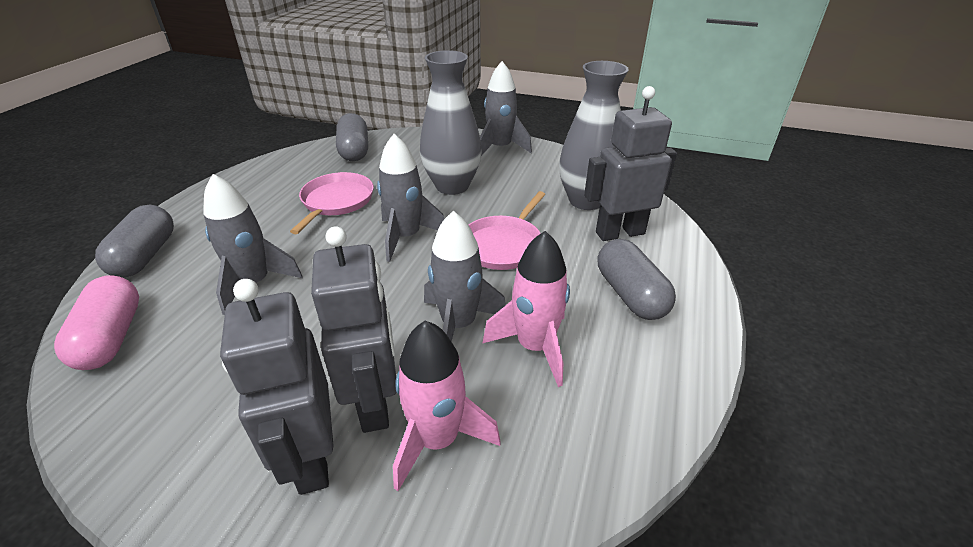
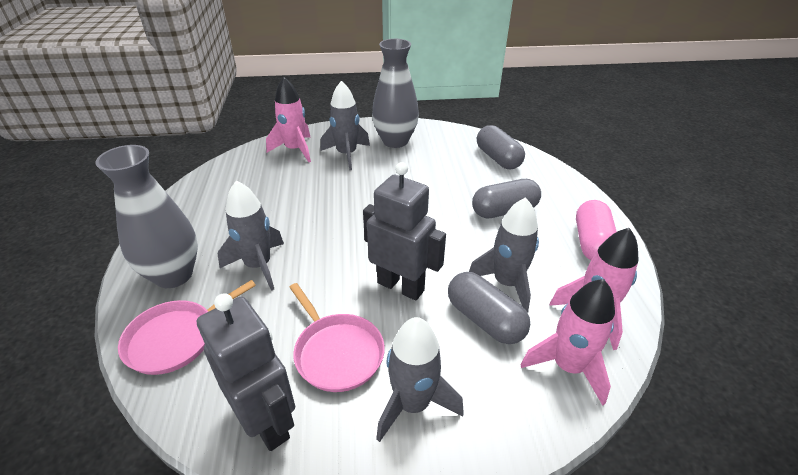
grey robot: [220,279,334,495] [311,226,397,433] [584,86,677,241] = 3 -> [197,293,295,451] [363,162,446,301] = 2
pink rocket: [393,321,501,491] [482,231,570,387] = 2 -> [266,77,311,162] [520,279,615,406] [549,228,639,350] = 3

